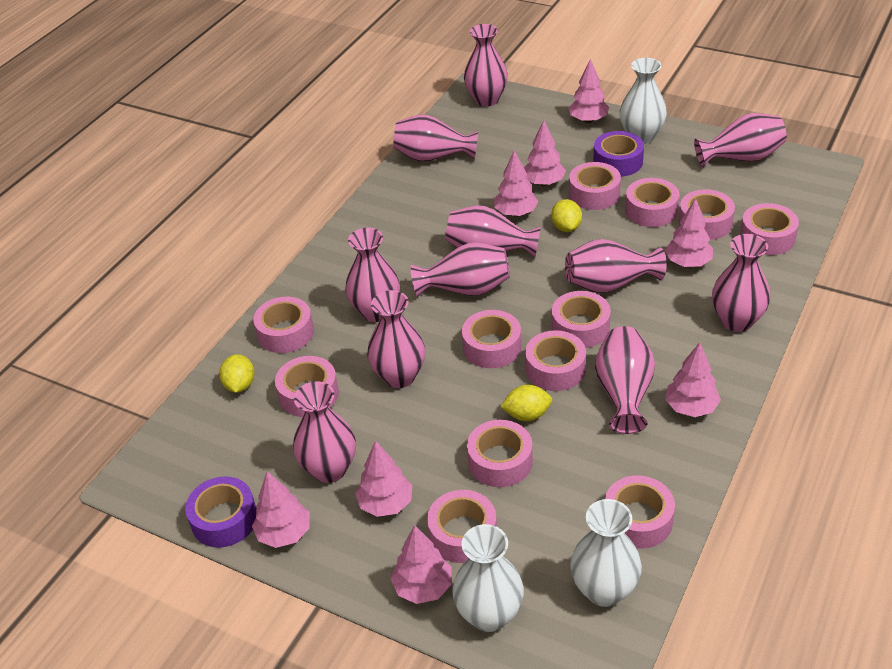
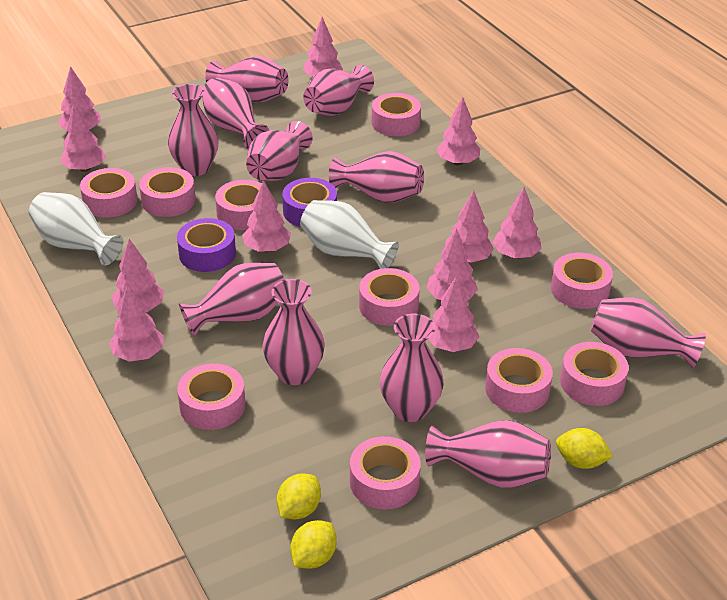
pink tape: [253,297,314,353] [275,356,339,417] [427,490,497,563] [462,310,521,368] [467,420,533,487] [525,330,586,391] [552,291,611,348] [569,162,621,210] [605,475,675,549] [625,178,679,227] [679,190,735,240] [740,203,799,255] = 12 -> [80,168,137,218] [139,167,196,217] [177,363,246,430] [215,180,262,230] [350,436,421,509] [359,268,420,326] [372,93,421,136] [485,348,553,413] [551,253,613,309] [560,342,629,406] = 10
pink tree: [252,471,310,548] [355,440,412,517] [391,525,452,604] [494,150,538,216] [524,121,566,186] [568,59,609,123] [665,198,713,267] [665,342,721,417] = 8 -> [57,66,101,130] [61,103,106,172] [109,284,164,362] [112,239,164,312] [242,180,291,252] [303,17,343,77] [427,229,478,300] [428,276,479,352] [436,97,480,165] [445,190,494,263] [492,187,541,259] = 11
white vase: [452,524,524,632] [570,499,642,607] [620,58,667,144] = 3 -> [29,192,123,265] [300,200,399,269] = 2

